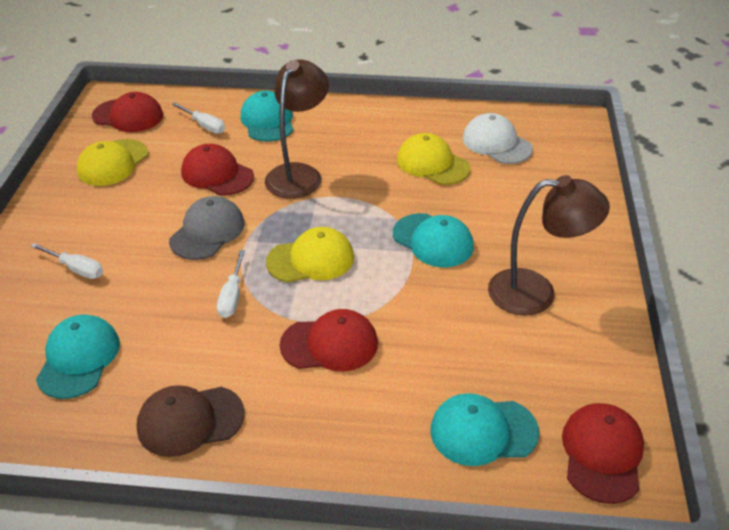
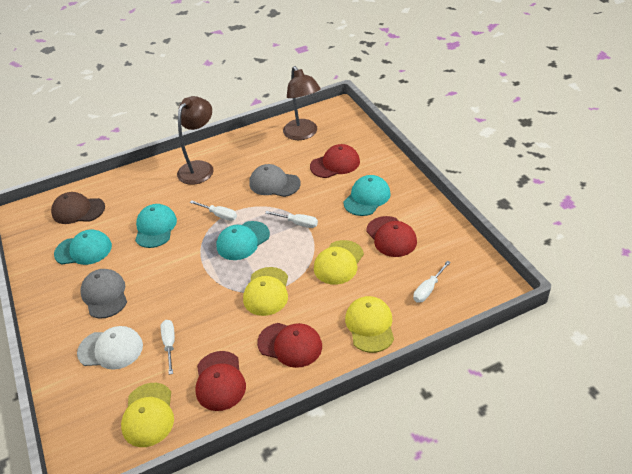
grey cap: [169,196,245,260] = 1 -> [80,269,127,319] [249,164,301,197] = 2
white screwdriver: [31,243,103,279] [172,103,225,134] [217,250,245,318] = 3 -> [161,320,175,375] [190,201,237,221] [265,211,318,228] [413,260,451,303] = 4
yellow cap: [77,139,148,186] [266,227,354,283] [397,133,470,185] = 3 -> [121,383,174,447] [243,267,288,316] [314,240,364,285] [345,296,394,353] = 4

